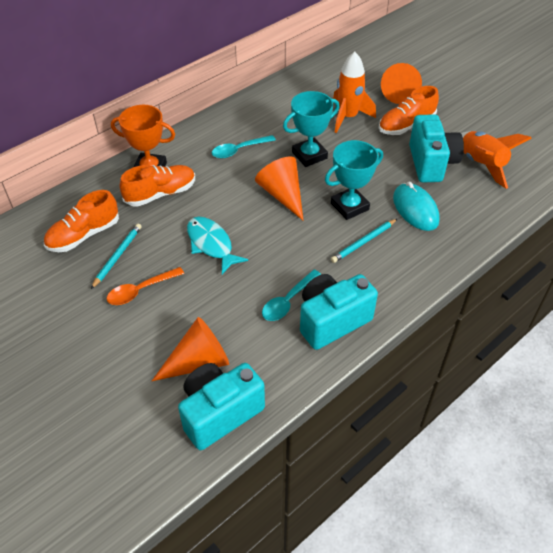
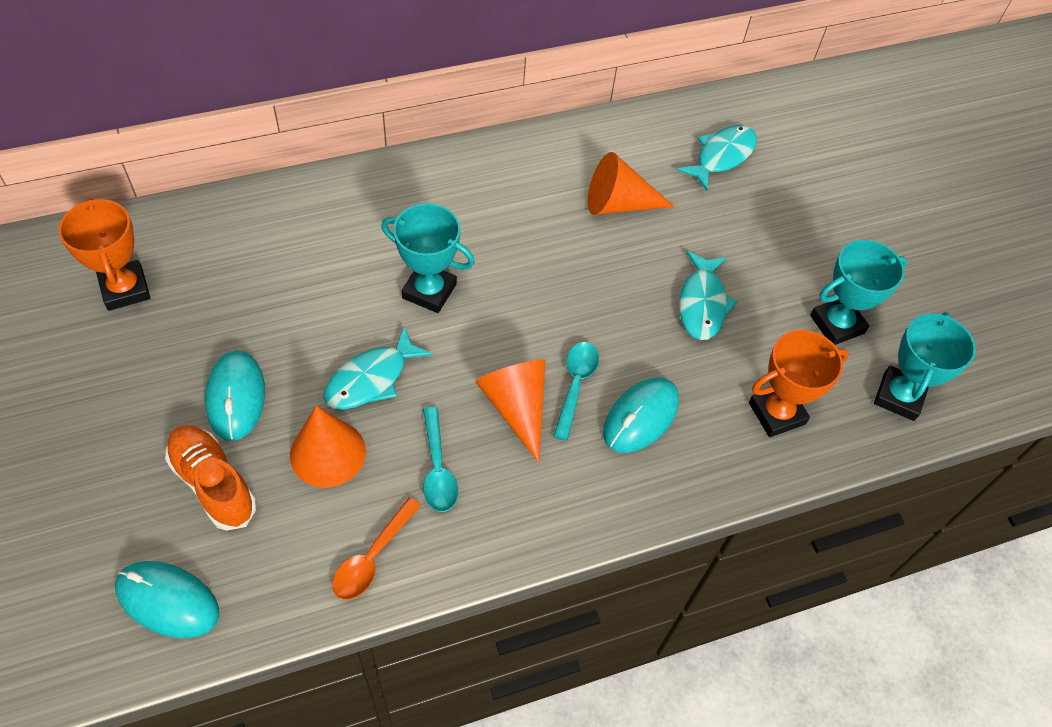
orange rocket: [333,52,376,133] [461,131,532,189] = 2 -> none = 0
orange shoe: [44,190,119,252] [120,165,195,207] [379,86,439,135] = 3 -> [165,425,256,531] = 1
orange trophy: [111,105,175,167] = 1 -> [59,198,150,311] [749,330,849,437] = 2
turquoise camera: [178,363,265,450] [300,274,378,350] [409,114,464,182] = 3 -> none = 0
turquoise fish: [187,217,248,274] = 1 -> [323,326,433,410] [677,125,757,191] [679,251,737,340] = 3
turquoise mouse: [393,182,440,231] = 1 -> [115,561,219,638] [205,350,265,441] [603,378,679,453] = 3
turquoise pencil: [91,224,142,289] [331,219,397,263] = 2 -> none = 0
turquoise trophy: [283,91,339,167] [325,140,383,220] = 2 -> [381,203,475,313] [810,240,907,345] [874,312,976,421] = 3

